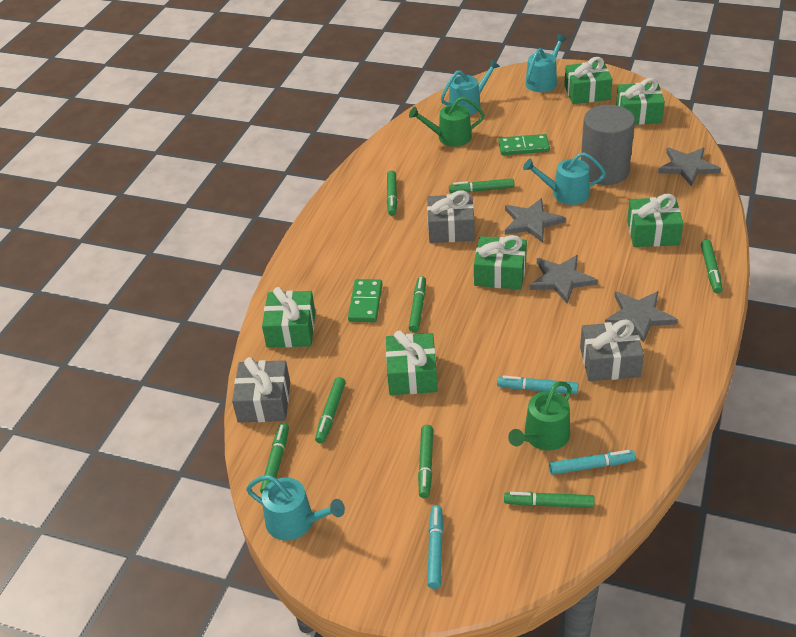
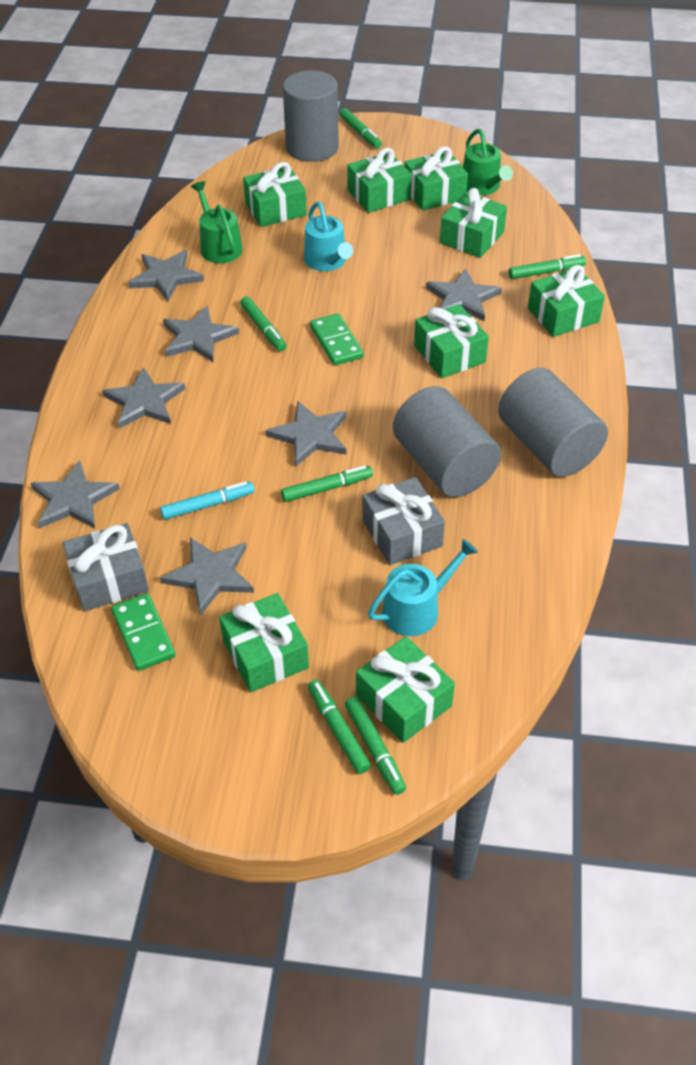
green gift: [262,287,315,348] [386,330,438,395] [474,235,527,290] [564,57,613,104] [616,78,665,125] [627,194,683,247] = 6 -> [219,593,309,692] [243,162,307,227] [347,148,412,213] [356,636,455,743] [404,146,468,211] [414,304,489,378] [440,188,507,258] [528,265,605,337] = 8
green marker: [260,423,289,493] [315,377,346,444] [387,170,397,216] [409,276,426,332] [418,425,433,498] [449,178,514,193] [504,492,595,508] [701,240,723,294] = 8 -> [240,296,286,351] [281,465,373,502] [308,680,371,774] [340,108,382,148] [345,697,406,795] [509,254,586,279] = 6
grey cylinder: [581,105,635,185] = 1 -> [283,71,339,162] [393,386,501,497] [498,368,608,477] = 3
grey gift: [232,357,290,423] [427,190,475,243] [580,319,644,381] = 3 -> [63,523,149,611] [363,477,445,565] = 2
grey star: [505,198,566,242] [529,255,598,304] [605,291,678,343] [658,148,721,186] = 4 -> [31,460,120,528] [102,367,185,429] [128,250,204,301] [160,537,254,615] [163,306,239,362] [266,401,346,466] [426,268,502,321] = 7
turquoise marker: [427,505,443,589] [497,376,579,394] [549,450,636,475] = 3 -> [160,481,255,520] = 1
turquoise watering can: [246,475,345,540] [441,60,500,115] [523,152,606,205] [525,34,567,92] = 4 -> [304,202,353,271] [368,539,478,636] = 2

